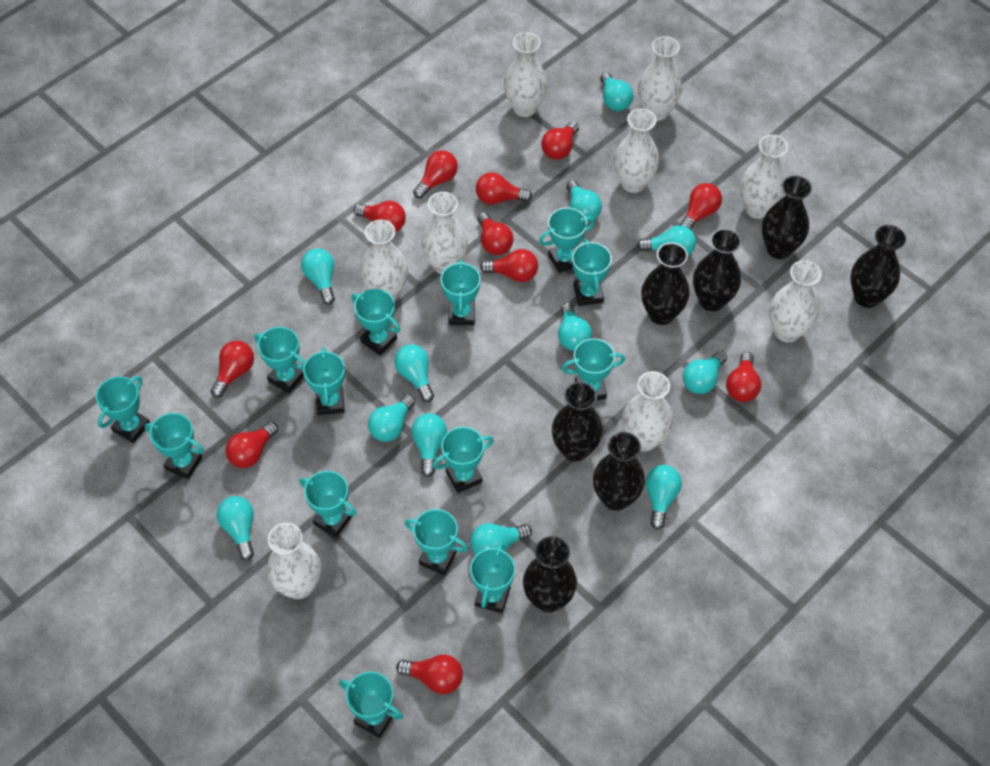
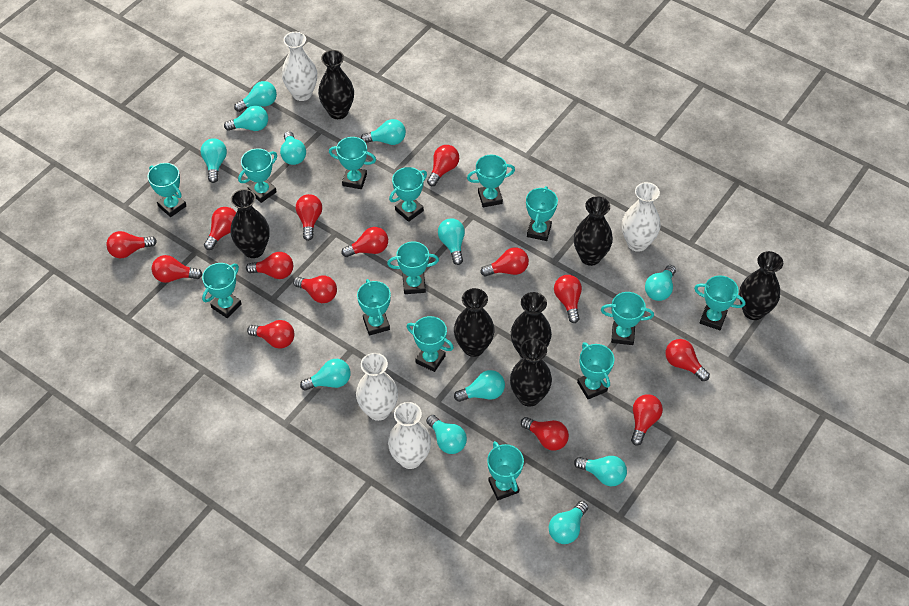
red light bulb: [211,341,254,398] [225,422,278,468] [354,201,406,232] [396,654,463,694] [413,150,458,199] [476,172,532,205] [477,212,514,255] [480,249,538,282] [541,121,579,160] [679,183,722,229] [726,352,761,402] = 11 -> [106,231,157,258] [152,255,203,283] [204,207,236,250] [246,252,293,279] [247,320,294,349] [293,276,337,303] [296,194,322,241] [342,227,388,257] [427,145,459,186] [480,247,529,276] [521,417,569,451] [554,275,582,323] [631,394,663,445] [665,339,710,381] = 14
white vase: [267,523,321,599] [361,220,408,300] [421,192,468,274] [504,32,548,117] [614,109,659,193] [622,371,673,452] [638,36,682,121] [740,135,788,219] [769,260,822,343] = 9 -> [282,32,317,101] [356,353,398,421] [388,402,431,469] [622,182,661,252] = 4

